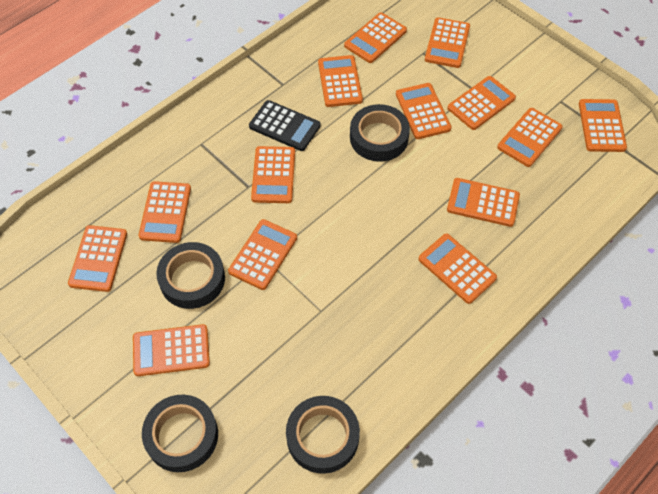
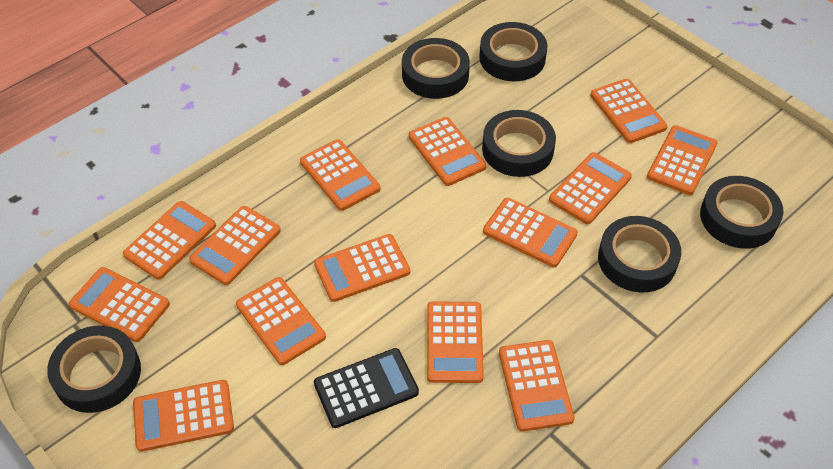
black tape: [142,395,218,472] [156,242,225,309] [286,396,360,474] [350,104,410,162] = 4 -> [47,326,141,413] [402,38,470,99] [479,22,548,81] [482,110,556,177] [598,216,681,293] [700,176,783,249] = 6

